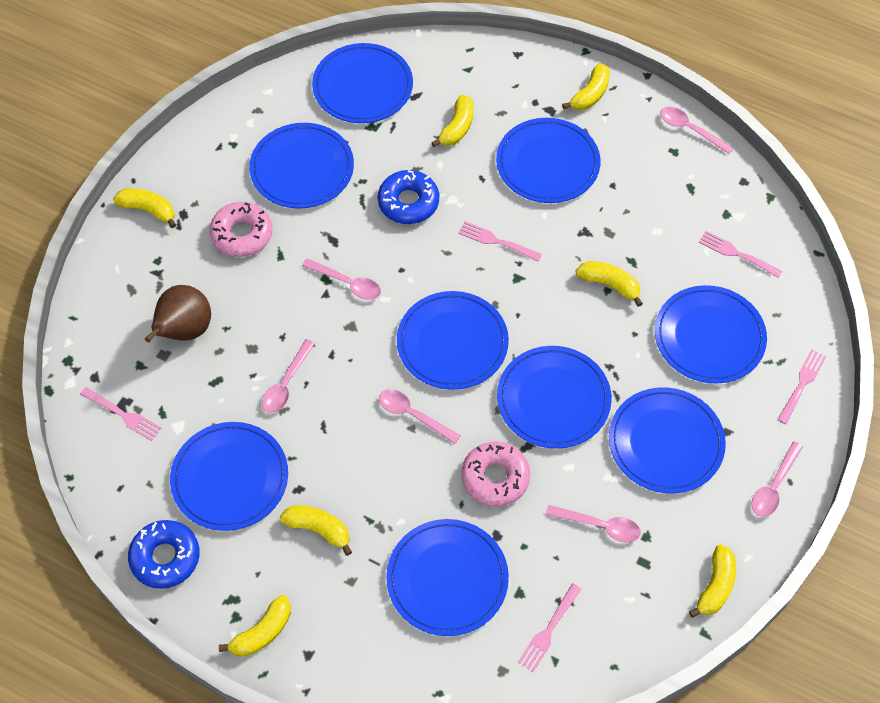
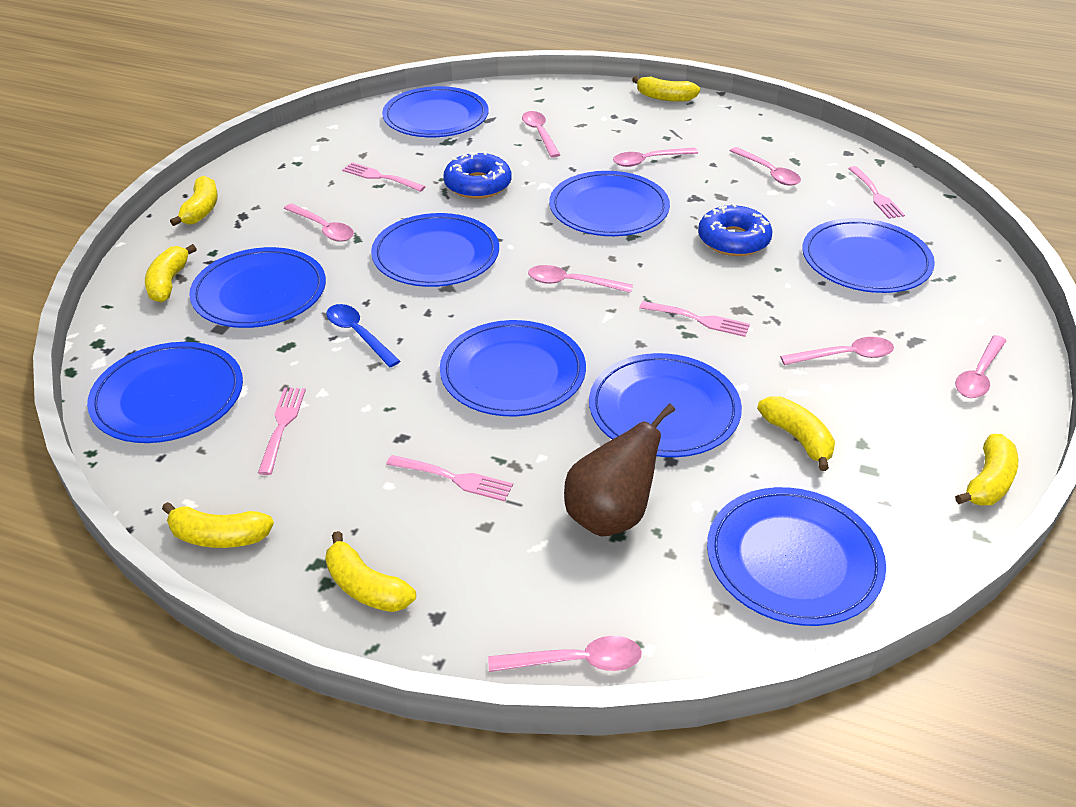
blue spoon: none = 0 -> [326,304,400,367] = 1
pink donut: [209,202,273,257] [461,441,530,507] = 2 -> none = 0
pink spoon: [262,339,315,413] [302,258,381,300] [379,389,461,444] [546,505,641,542] [660,107,734,154] [751,441,803,517] = 6 -> [284,203,354,242] [488,636,642,672] [522,111,560,158] [528,265,633,293] [613,148,698,167] [730,147,801,185] [780,337,894,365] [955,335,1007,398] = 8

